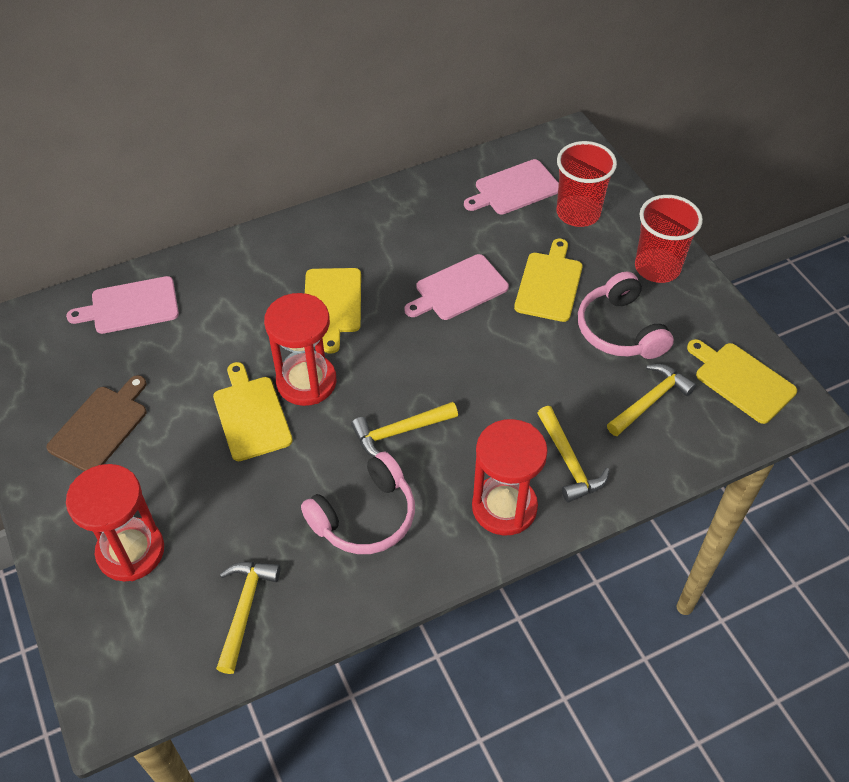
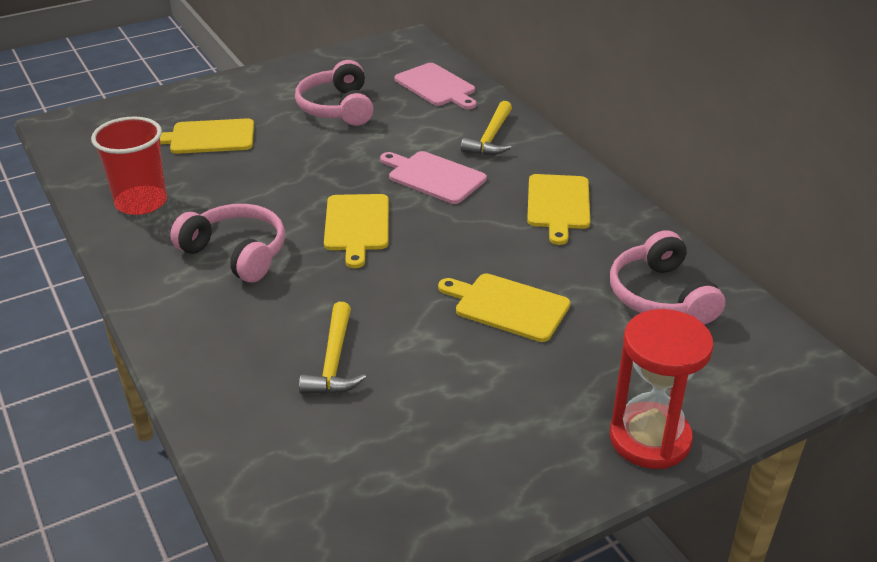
brown cutting board: [46,375,147,471] = 1 -> none = 0
pink cutting board: [66,276,179,334] [404,254,509,320] [464,159,559,215] = 3 -> [380,151,487,204] [394,63,477,109] = 2
pink headphones: [301,452,415,554] [578,272,674,359] = 2 -> [170,204,285,283] [295,60,374,126] [610,230,725,325] = 3
red cup: [556,141,617,227] [635,195,703,283] = 2 -> [91,117,167,215] = 1
red hourglass: [66,464,164,582] [264,293,336,406] [472,419,548,536] = 3 -> [610,309,714,469] = 1
yellow hammer: [216,562,280,674] [351,402,458,457] [538,406,610,502] [607,364,696,436] = 4 -> [299,302,366,394] [461,101,512,155] = 2

